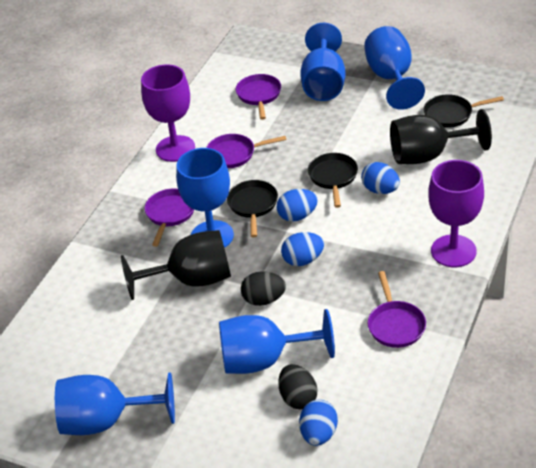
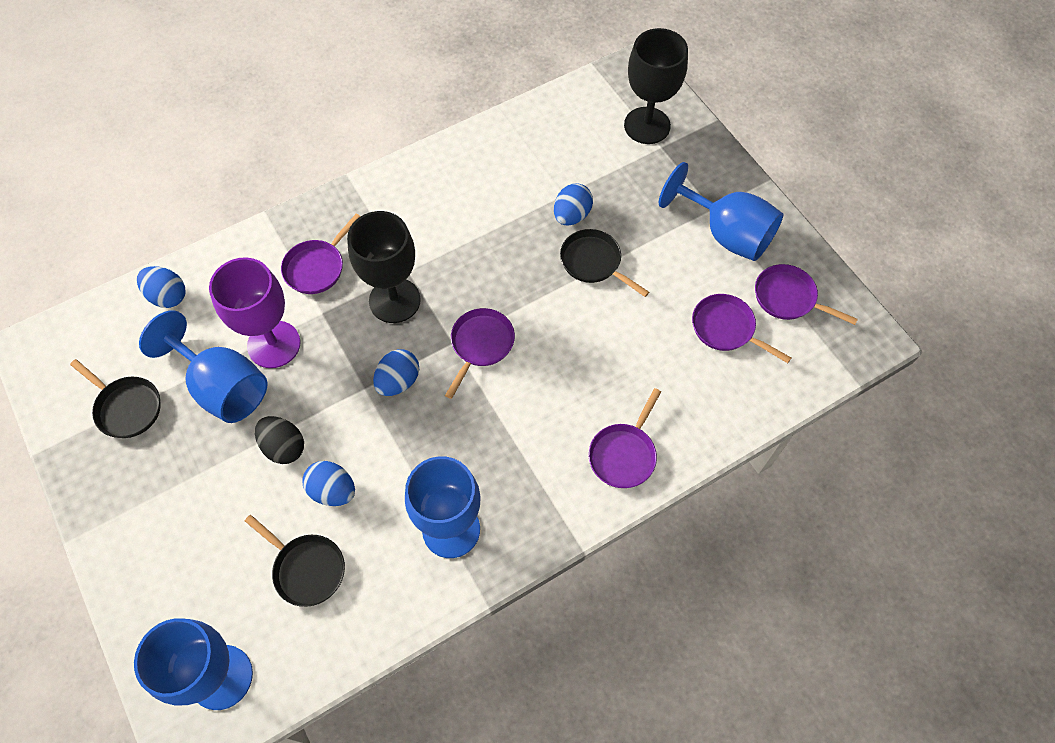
black egg: [241,271,286,306] [278,364,317,410] = 2 -> [255,416,304,464] = 1
blue goblet: [55,372,175,435] [176,148,234,248] [219,309,335,374] [300,23,345,101] [364,26,425,110] = 5 -> [134,618,253,710] [139,310,268,423] [405,456,481,558] [659,162,783,261] = 4
purple goblet: [141,64,195,162] [428,160,484,267] = 2 -> [209,257,301,368] = 1
purple pan: [145,189,194,247] [206,134,286,168] [236,74,281,120] [368,271,426,348] = 4 -> [281,214,361,294] [445,308,515,399] [588,388,661,488] [692,294,791,363] [755,264,858,325] = 5

